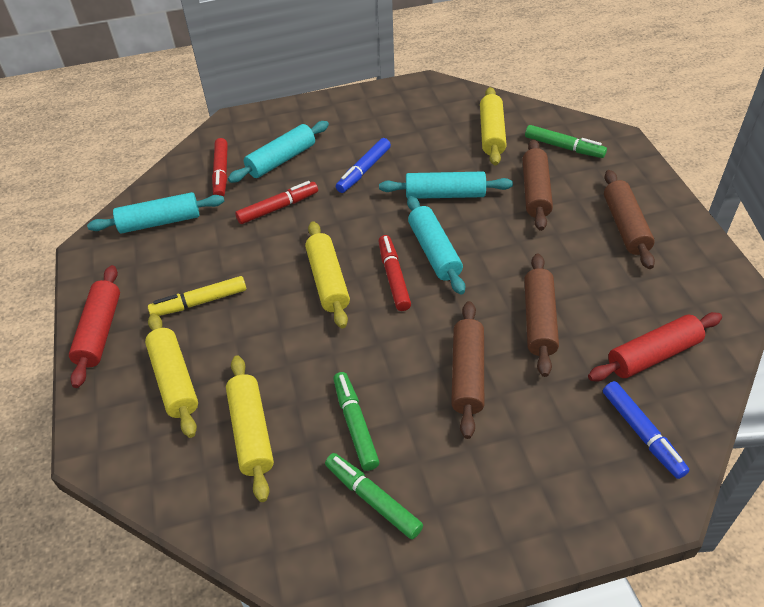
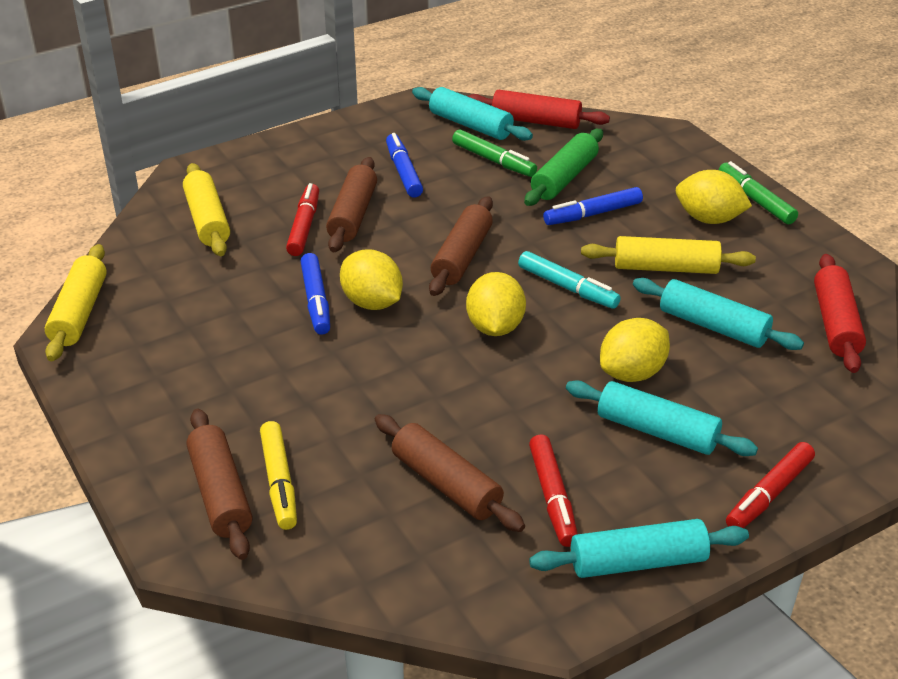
blue marker: [336,138,391,193] [603,381,689,479] = 2 -> [301,253,330,335] [386,133,423,197] [543,187,643,225] = 3
green marker: [325,453,423,539] [333,372,379,471] [525,125,607,158] = 3 -> [452,129,537,177] [719,161,798,225] = 2
green rolling pin: none = 0 -> [524,129,603,206] = 1
turquoise marker: none = 0 -> [518,251,621,309] = 1
yellow lemon: none = 0 -> [340,250,403,310] [466,272,526,336] [600,318,670,382] [676,170,752,224] = 4
yellow rolling pin: [145,313,198,438] [226,355,274,502] [305,221,350,329] [480,87,507,166] = 4 -> [45,244,107,361] [183,163,230,256] [581,236,756,274] = 3

